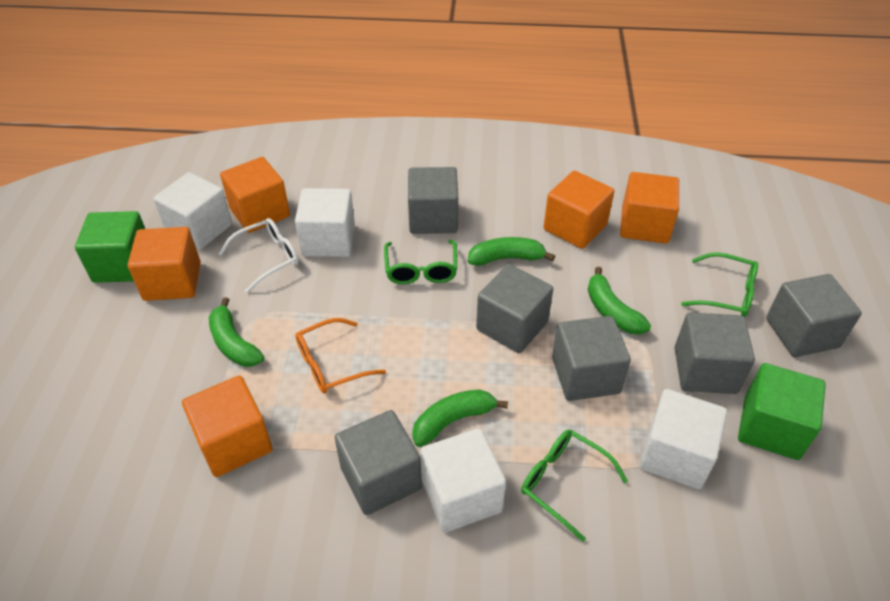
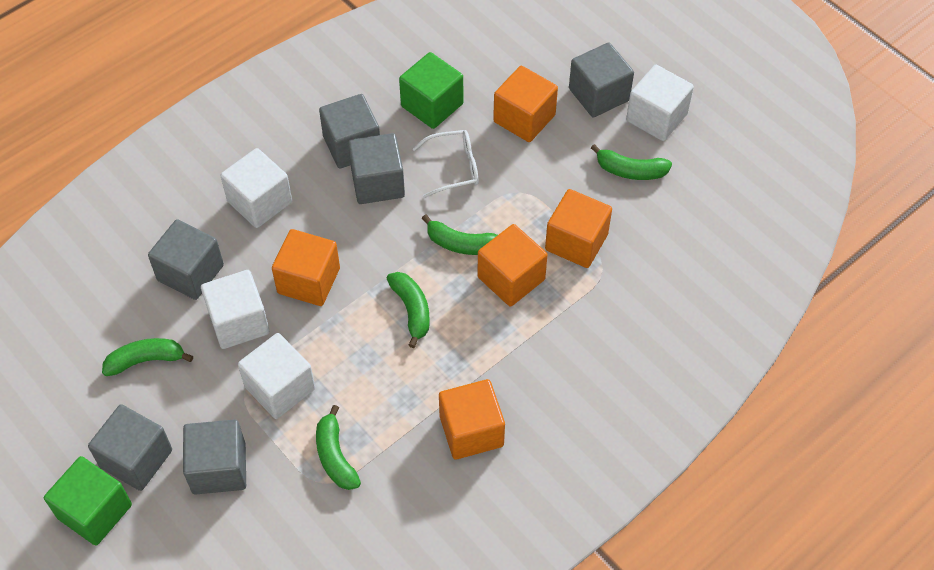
green banana: [209,297,264,367] [412,389,508,447] [468,237,555,266] [588,267,651,335] = 4 -> [102,338,193,376] [316,405,361,490] [386,272,430,348] [422,214,497,255] [591,144,672,180] = 5
green glasses: [384,240,457,284] [521,430,628,542] [681,252,758,317] = 3 -> none = 0
orange glasses: [295,318,386,394] = 1 -> none = 0

